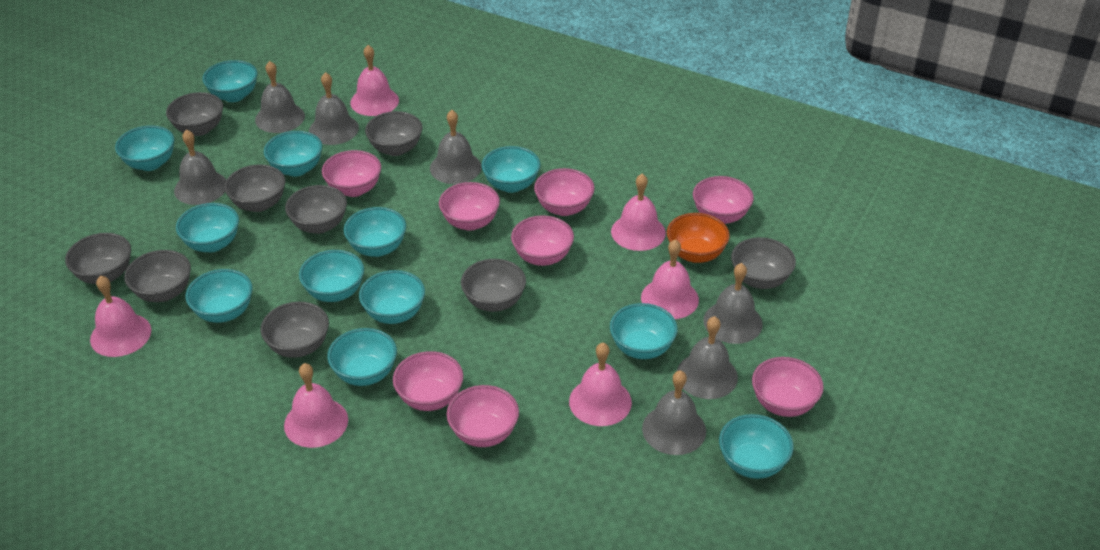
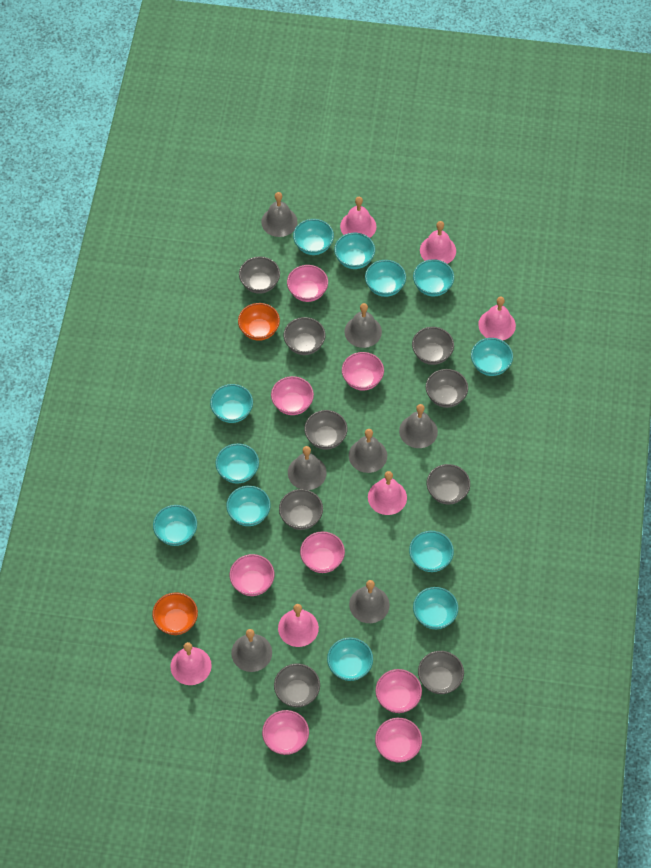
orange bowl: [667,213,730,263] = 1 -> [152,593,198,635] [238,303,280,341] = 2

